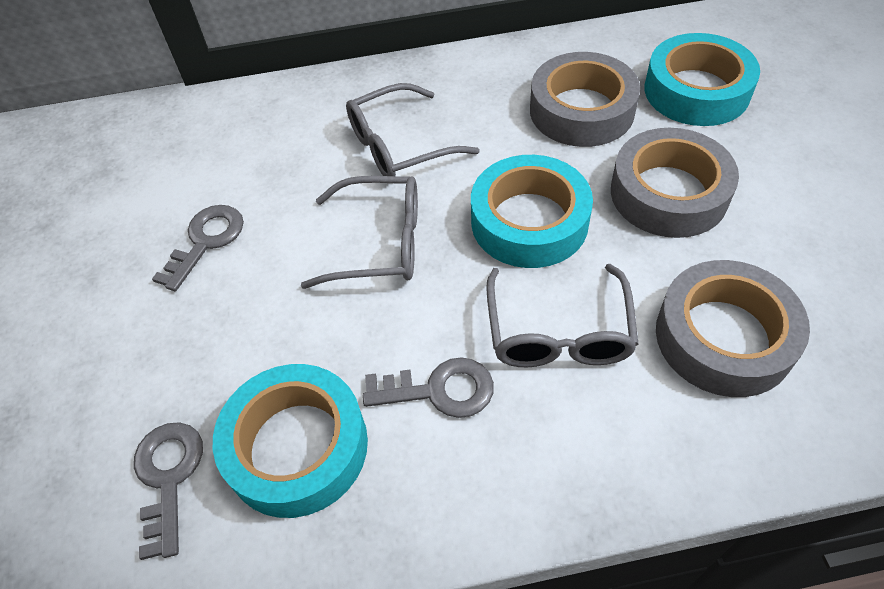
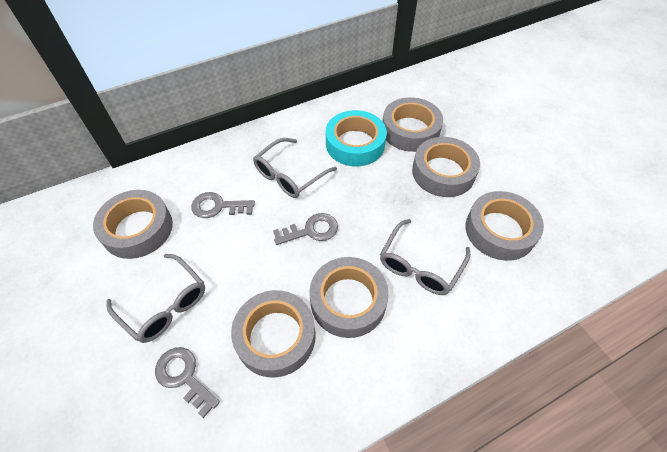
grey tape: [530,52,640,147] [611,128,739,238] [656,260,810,397] = 3 -> [93,190,173,259] [231,290,316,377] [310,257,389,338] [383,97,443,152] [412,137,480,197] [466,191,544,261] = 6
turquoise tape: [213,364,368,518] [471,155,593,268] [645,33,760,126] = 3 -> [326,110,387,166] = 1

